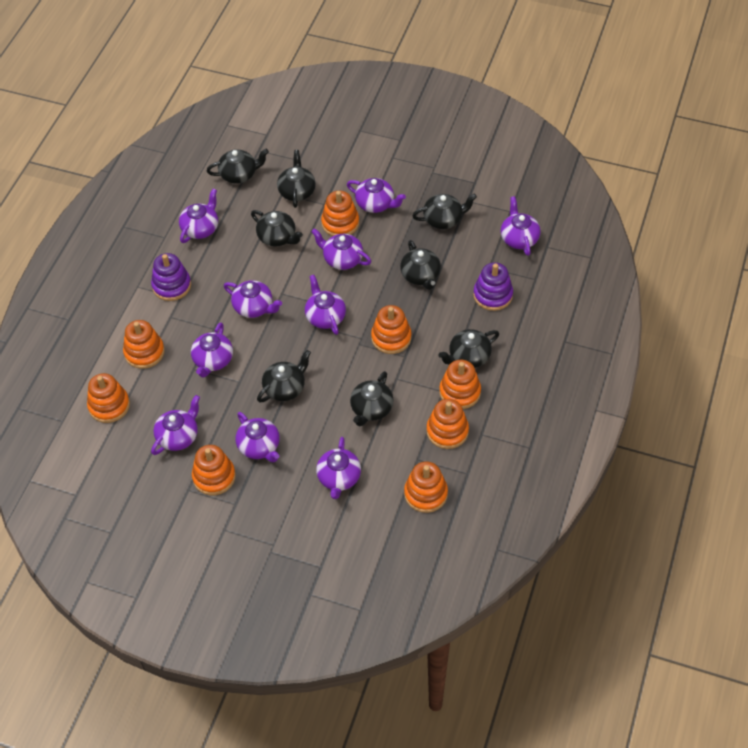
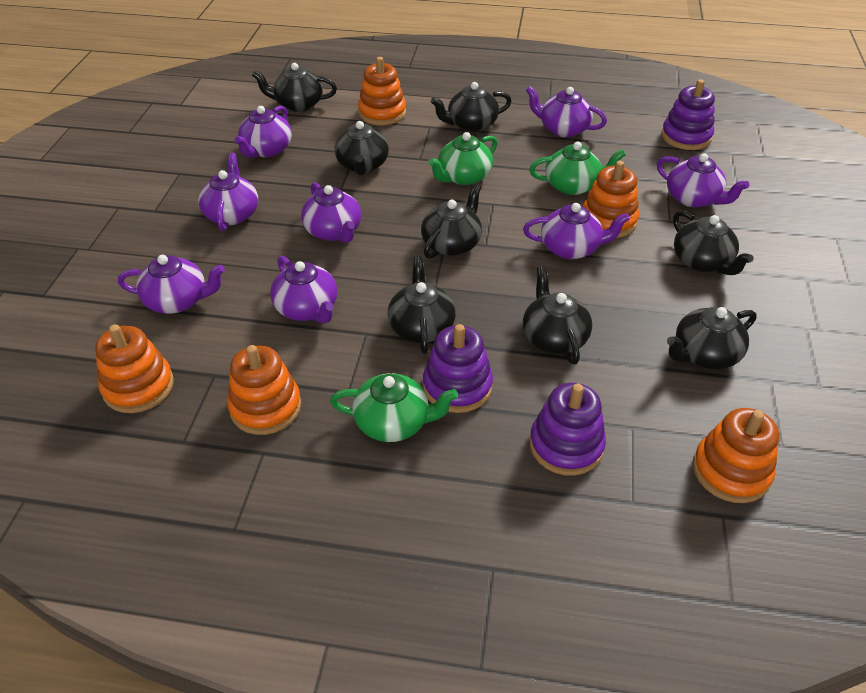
green teapot: none = 0 -> [330,373,458,442] [428,132,498,185] [529,142,626,195] = 3
orange stacking toy: [87,373,130,423] [123,320,165,369] [192,445,236,495] [321,191,359,236] [371,305,412,354] [404,461,448,513] [426,399,469,449] [439,360,481,409] = 8 -> [95,324,174,413] [227,345,301,435] [358,57,406,125] [583,161,639,238] [693,408,779,503] = 5
purple stacking toy: [151,253,191,301] [473,262,513,311] = 2 -> [423,324,493,413] [529,383,606,476] [661,79,715,150] = 3
purple teapot: [151,395,200,455] [179,189,218,243] [191,322,233,378] [224,280,282,318] [236,412,280,462] [305,275,346,335] [311,228,371,270] [316,437,361,499] [347,178,406,213] [501,196,541,256] = 10 -> [118,255,225,314] [198,153,258,231] [234,106,292,158] [270,256,337,324] [301,182,361,243] [523,203,630,259] [525,86,607,137] [657,153,749,208] = 8

